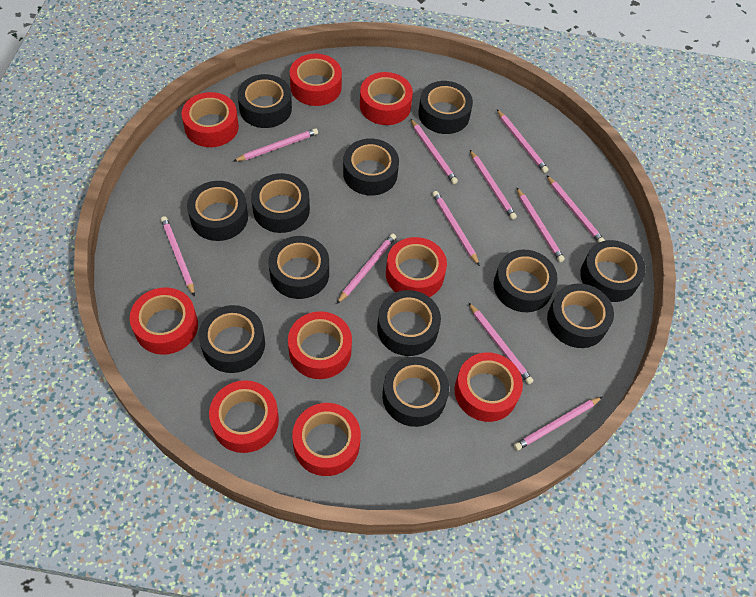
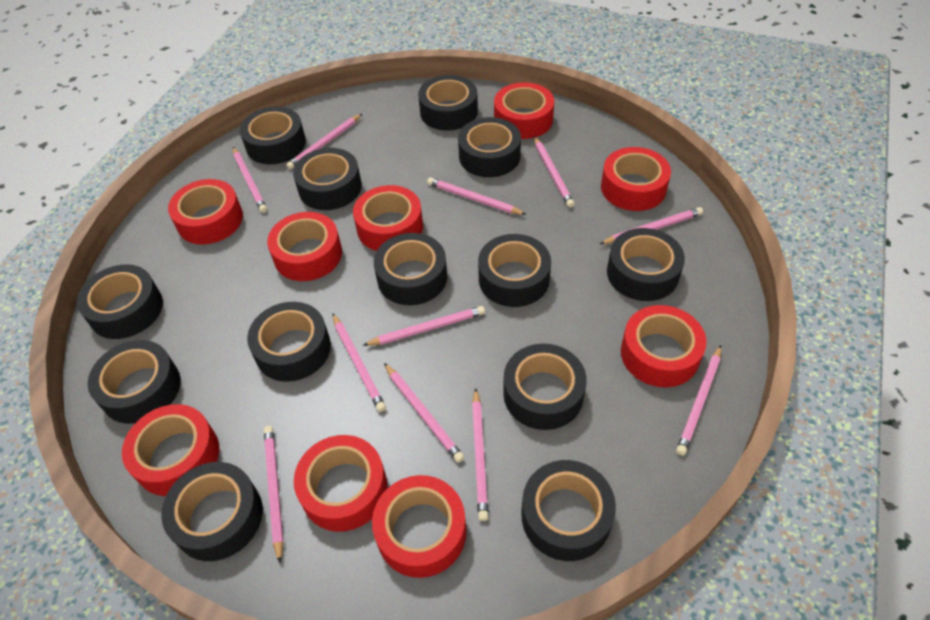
black tape: [187,181,248,241] [199,305,265,373] [237,74,292,128] [251,173,310,233] [268,236,329,299] [343,139,399,196] [377,290,441,356] [382,357,449,427] [418,81,473,134] [494,250,558,312] [547,283,614,348] [580,240,646,302] = 12 -> [77,264,163,339] [88,340,181,424] [161,462,263,561] [240,106,306,164] [247,302,331,382] [293,148,362,210] [374,233,447,305] [418,75,478,130] [458,117,521,177] [478,234,551,307] [503,344,587,430] [521,460,616,561] [607,228,685,301] = 13

